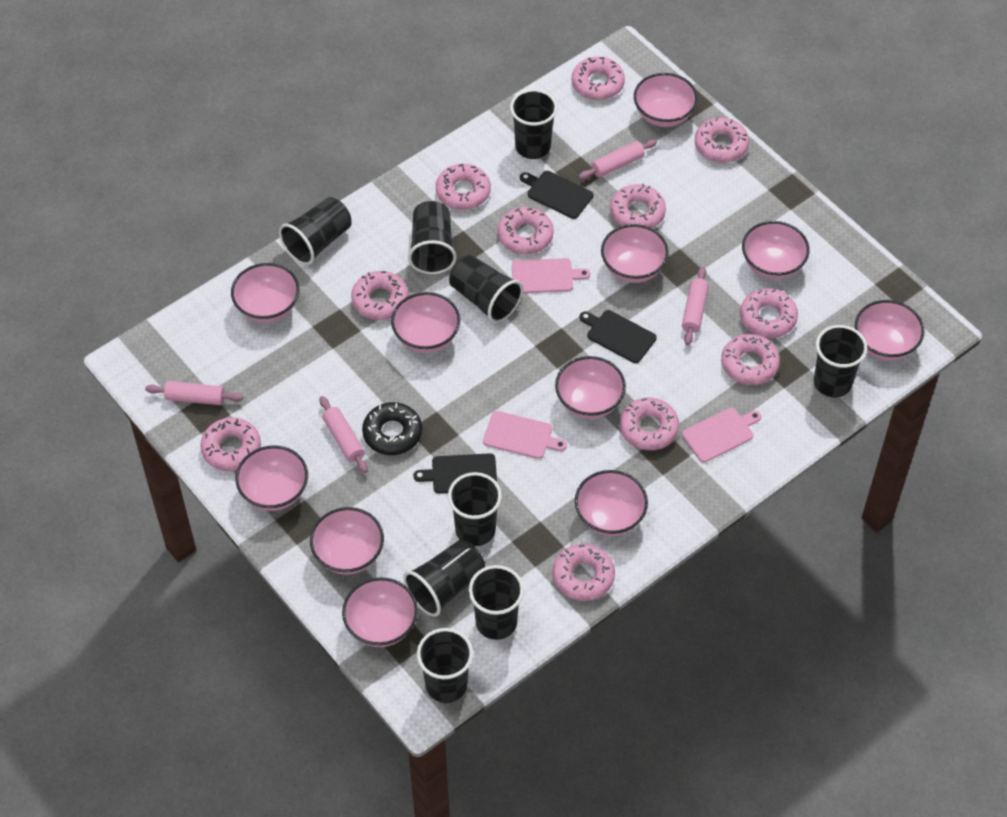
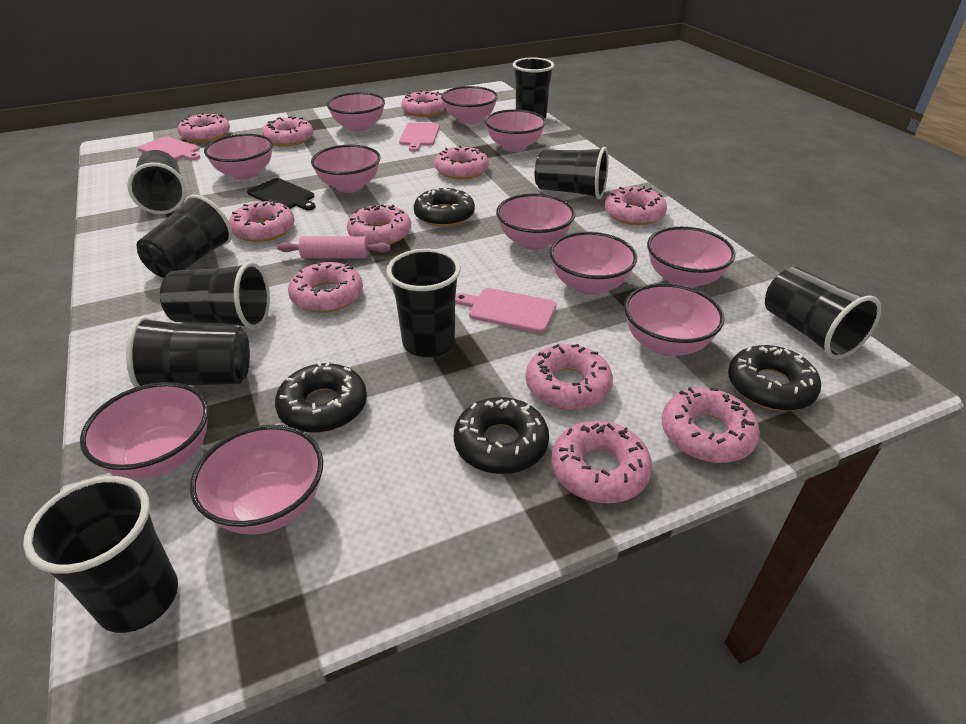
black cutting board: [413,453,497,494] [520,171,593,219] [580,310,657,363] = 3 -> [247,178,316,210] = 1
black donut: [362,402,422,455] = 1 -> [275,361,367,433] [414,186,475,227] [454,397,549,474] [728,345,821,411] = 4
pink rolling pin: [145,381,243,405] [320,396,368,473] [578,139,657,180] [682,267,709,345] = 4 -> [277,236,390,258] = 1

